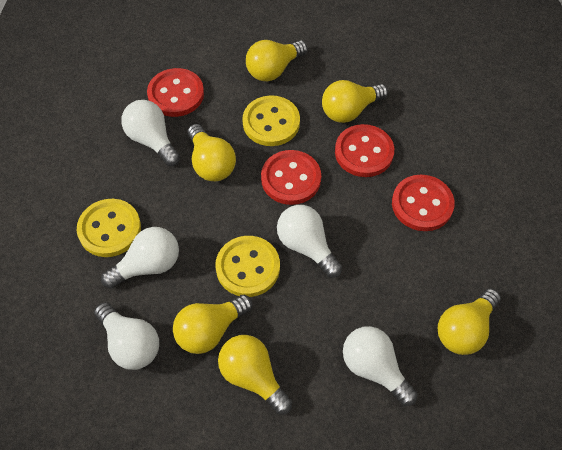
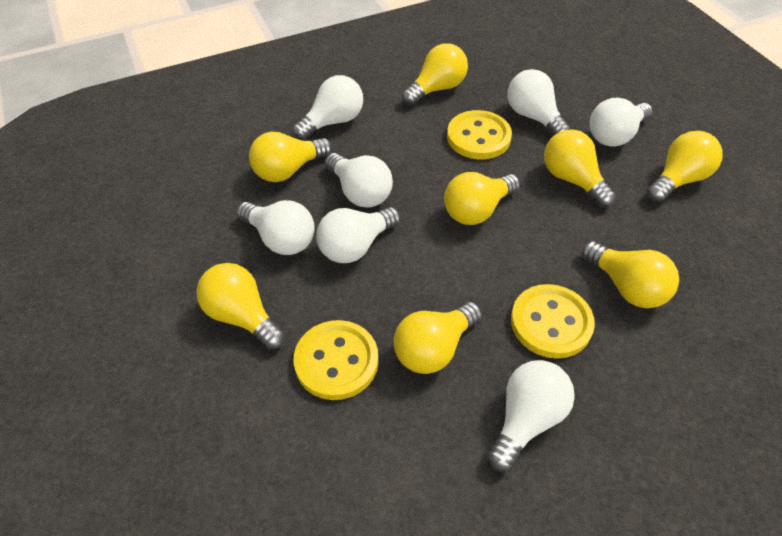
red button: [147,68,204,117] [261,150,321,205] [335,124,394,177] [392,175,455,231] = 4 -> none = 0
white light bulb: [94,302,159,370] [101,227,179,289] [121,100,180,166] [277,205,342,278] [343,326,418,406] = 5 -> [237,200,315,255] [292,75,363,140] [316,207,400,263] [325,153,393,208] [488,360,575,471] [508,69,571,136] [590,98,652,147] = 7
yellow light bulb: [173,295,252,354] [188,124,236,181] [218,335,292,415] [246,40,307,81] [322,80,388,123] [438,289,501,355] = 6 -> [196,263,285,350] [249,132,332,182] [394,302,482,374] [402,43,468,106] [444,172,520,225] [544,129,616,207] [582,241,679,308] [647,131,723,202] = 8

